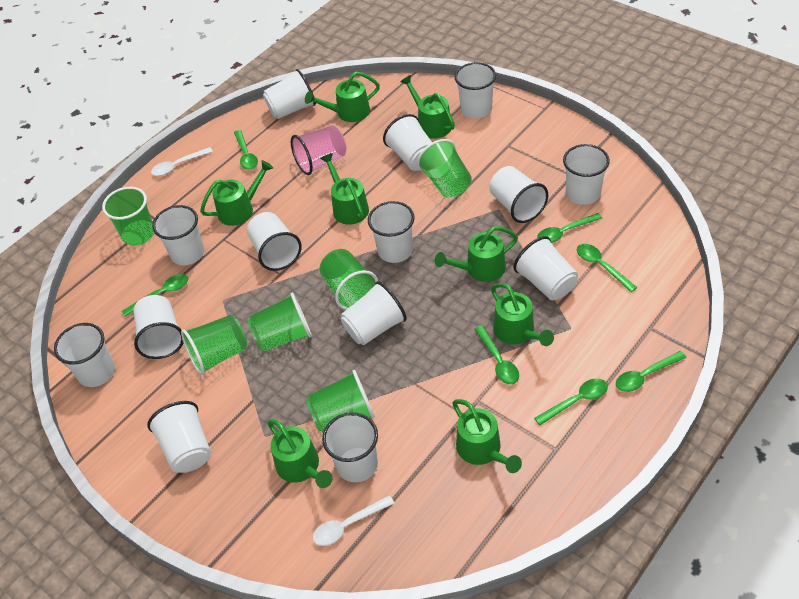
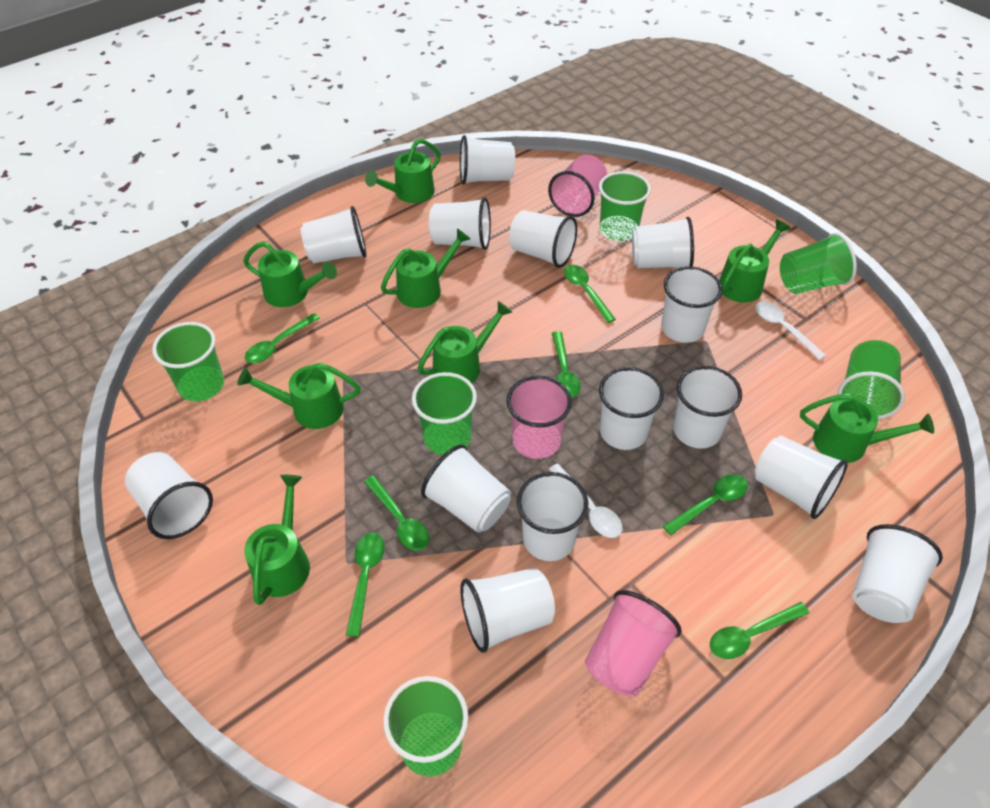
pink cup: [291,125,346,175] = 1 -> [506,376,572,459] [548,155,607,217] [585,590,682,696] = 3

